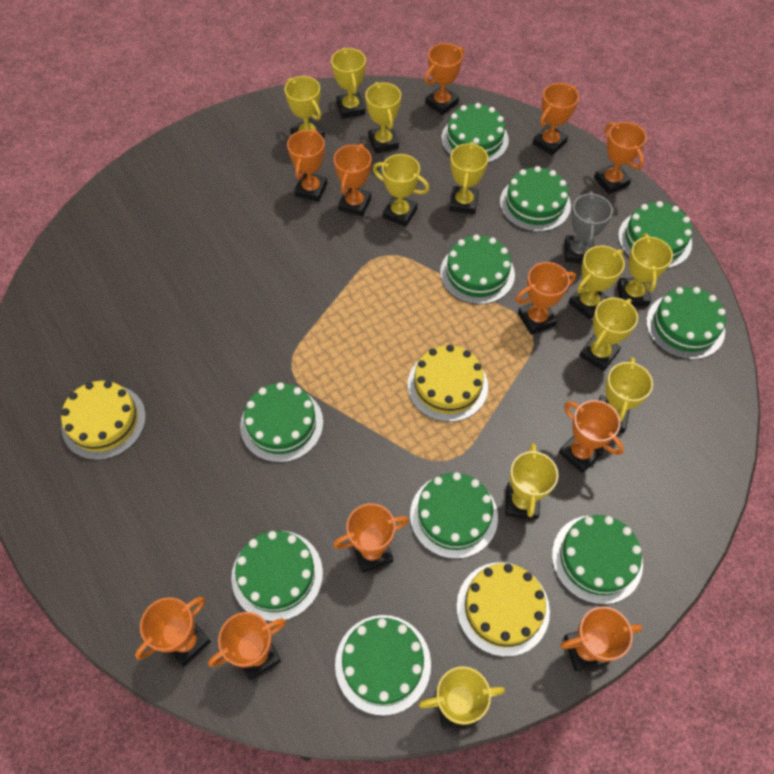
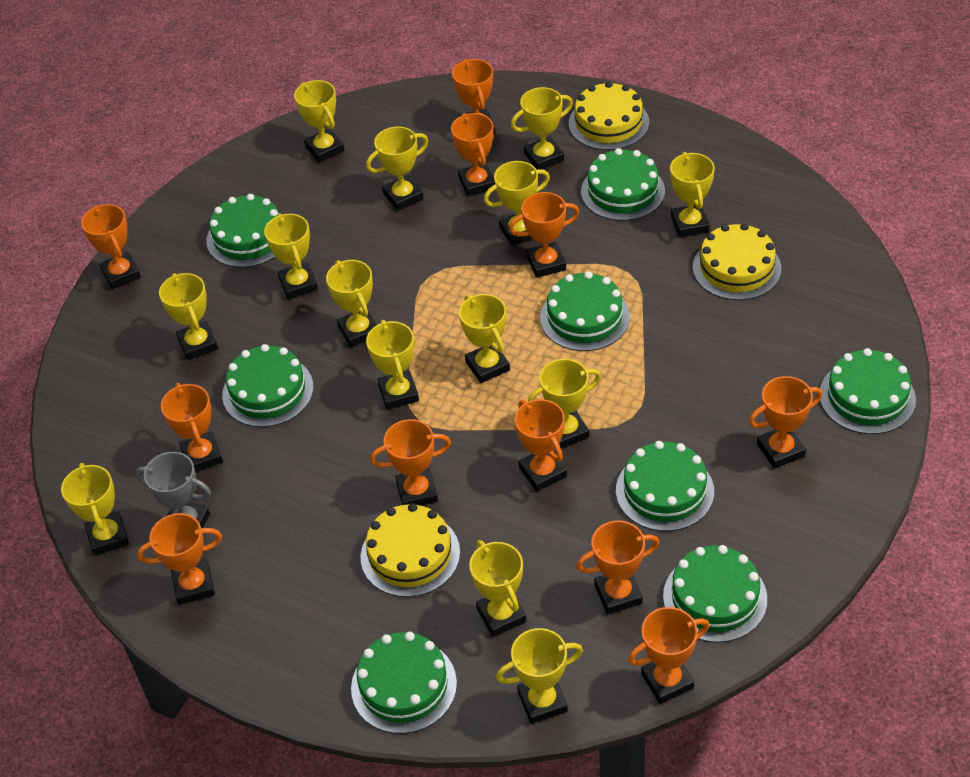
green cake: [231,531,323,621] [240,382,323,463] [335,615,431,716] [410,472,498,559] [440,234,515,304] [441,103,509,163] [500,166,571,232] [552,515,643,605] [618,201,692,268] [646,287,726,360] = 10 -> [206,194,279,268] [222,344,313,427] [351,632,457,734] [540,271,630,351] [581,148,665,221] [616,441,714,531] [663,545,767,643] [820,348,916,434] = 8
yellow trophy: [285,76,325,139] [331,48,366,119] [365,82,401,154] [373,154,429,227] [419,666,505,729] [449,142,488,214] [505,443,558,519] [569,246,625,319] [579,297,638,371] [599,357,653,433] [617,234,673,306] = 11 -> [61,463,129,556] [159,273,218,360] [264,213,318,299] [294,80,344,163] [326,260,377,347] [366,127,428,211] [366,320,419,410] [459,294,510,383] [469,540,527,637] [484,161,550,246] [496,628,583,724] [511,87,573,170] [528,359,601,449] [670,152,715,237] = 14

